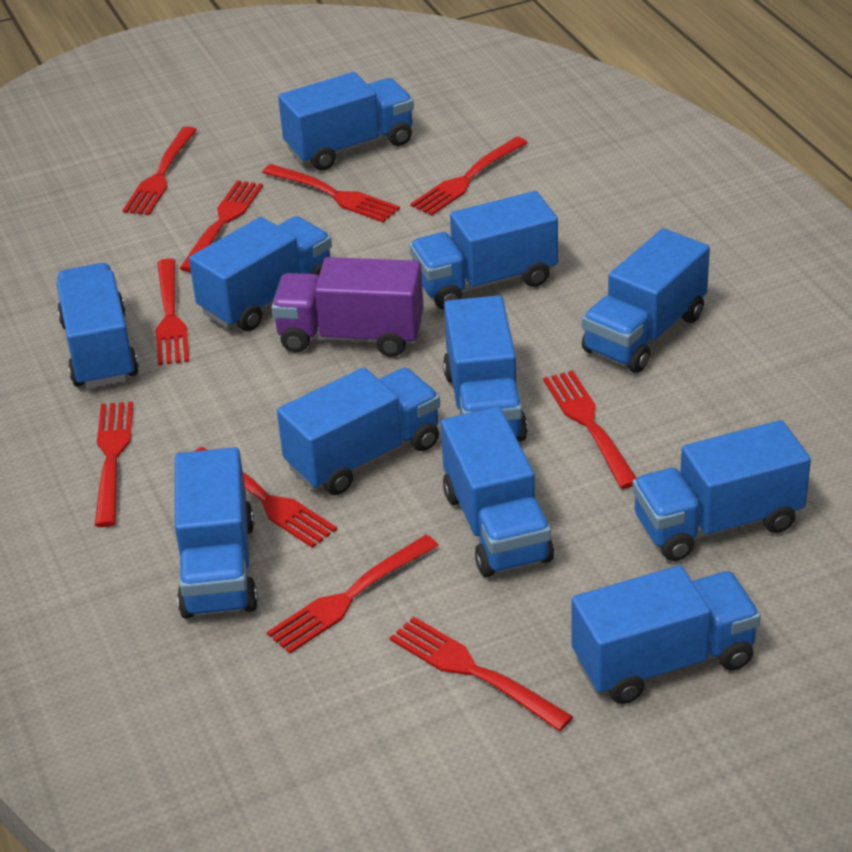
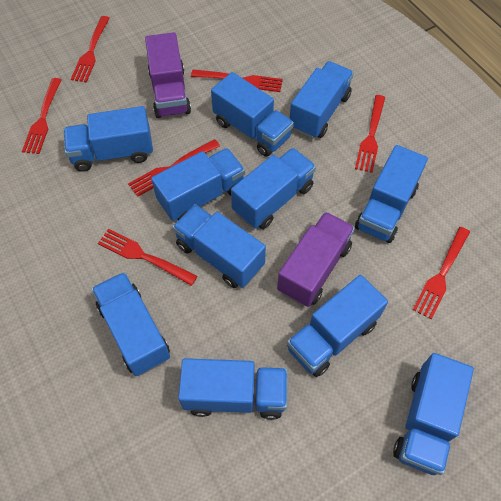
purple truck: [271,257,424,357] = 1 -> [145,32,191,118] [277,212,355,307] = 2
red fork: [95,402,133,527] [123,126,197,215] [156,258,189,366] [179,180,263,272] [193,447,337,548] [262,164,400,223] [267,535,439,654] [390,616,573,731] [410,137,528,216] [543,370,637,489] = 10 -> [22,78,62,154] [71,16,110,82] [98,229,198,286] [128,139,220,197] [191,70,283,92] [355,95,385,173] [413,227,470,319] = 7

